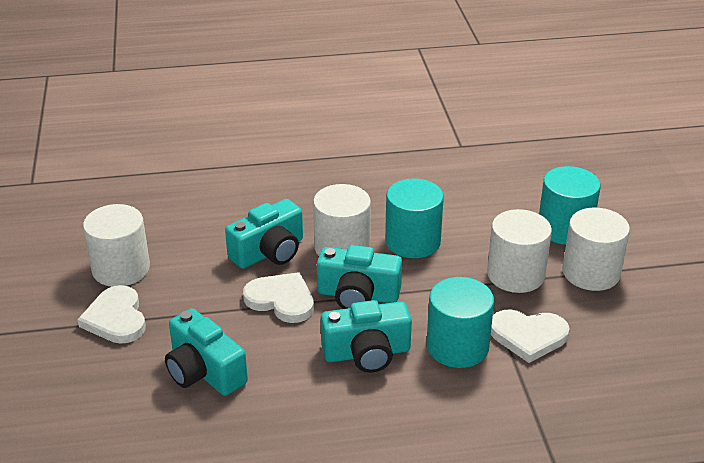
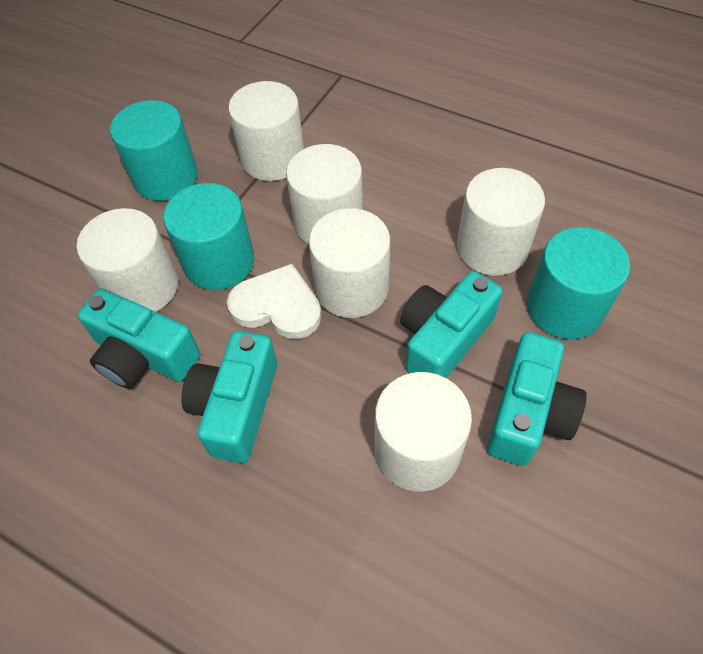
white cylinder: [83,204,150,287] [313,184,371,256] [487,209,552,293] [562,208,630,291] = 4 -> [77,208,178,312] [228,81,304,181] [286,144,363,245] [309,208,390,318] [375,372,472,492] [457,168,545,276] = 6
white heart: [77,285,146,344] [243,272,314,323] [491,309,570,363] = 3 -> [227,264,322,339] = 1

